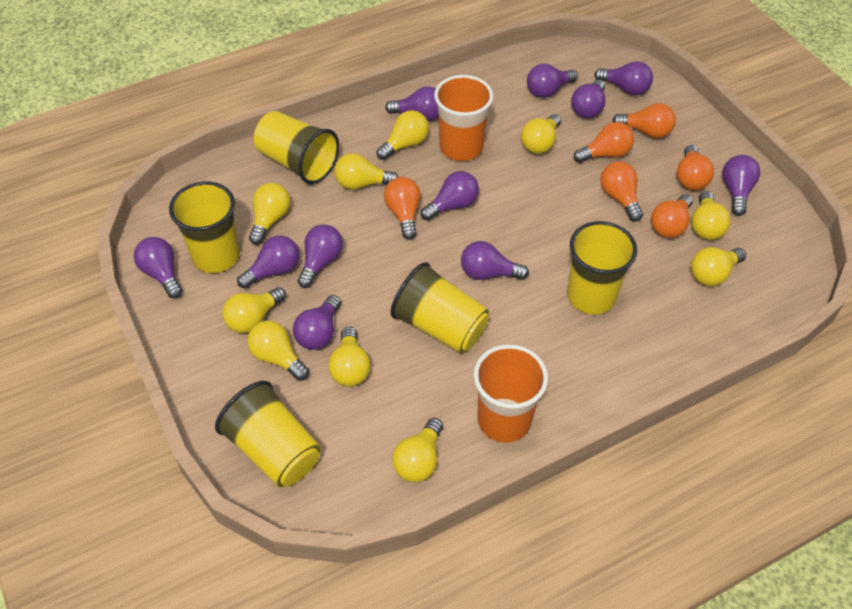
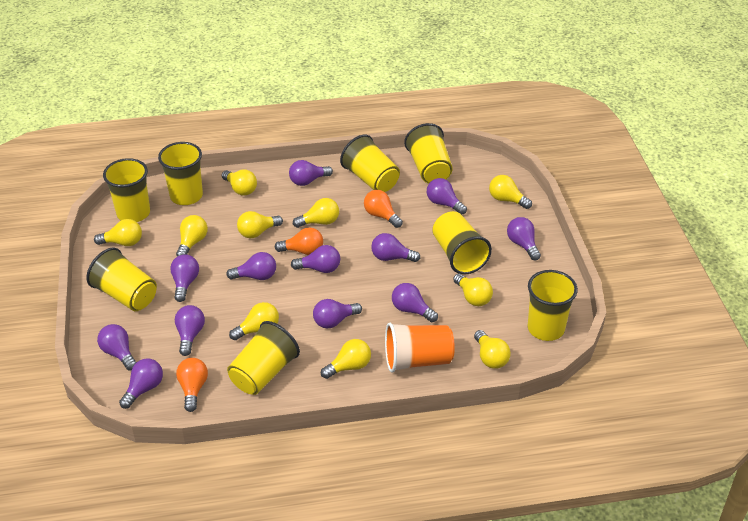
orange cup: [434,75,493,161] [474,344,548,443] = 2 -> [385,323,455,372] = 1
orange light bulb: [384,177,421,240] [574,122,634,163] [601,161,643,222] [612,103,676,138] [651,194,693,238] [677,145,714,190] = 6 -> [176,358,208,412] [275,227,323,255] [364,190,403,228] = 3
purple light bulb: [134,237,182,298] [237,236,300,289] [293,295,341,350] [298,224,343,288] [385,86,439,121] [421,171,479,221] [461,241,529,280] [527,64,578,98] [571,79,606,118] [595,61,653,95] [722,155,760,216] = 11 -> [97,324,136,371] [119,359,163,409] [170,254,199,302] [175,305,205,356] [226,252,276,280] [289,160,333,186] [291,245,340,273] [313,299,362,329] [371,233,420,262] [392,283,438,322] [427,178,467,215] [507,217,541,260] = 12
yellow cup: [169,181,240,273] [215,381,321,487] [254,111,339,184] [390,262,489,353] [567,221,637,314] = 5 -> [86,248,157,311] [103,158,150,222] [158,142,203,205] [227,321,300,395] [340,135,400,192] [404,123,453,183] [433,211,492,275] [528,270,578,341] = 8

